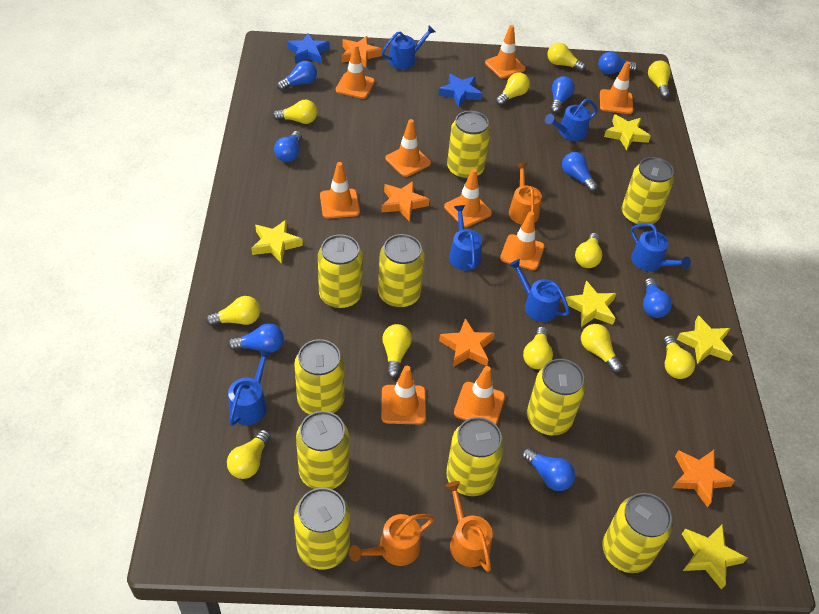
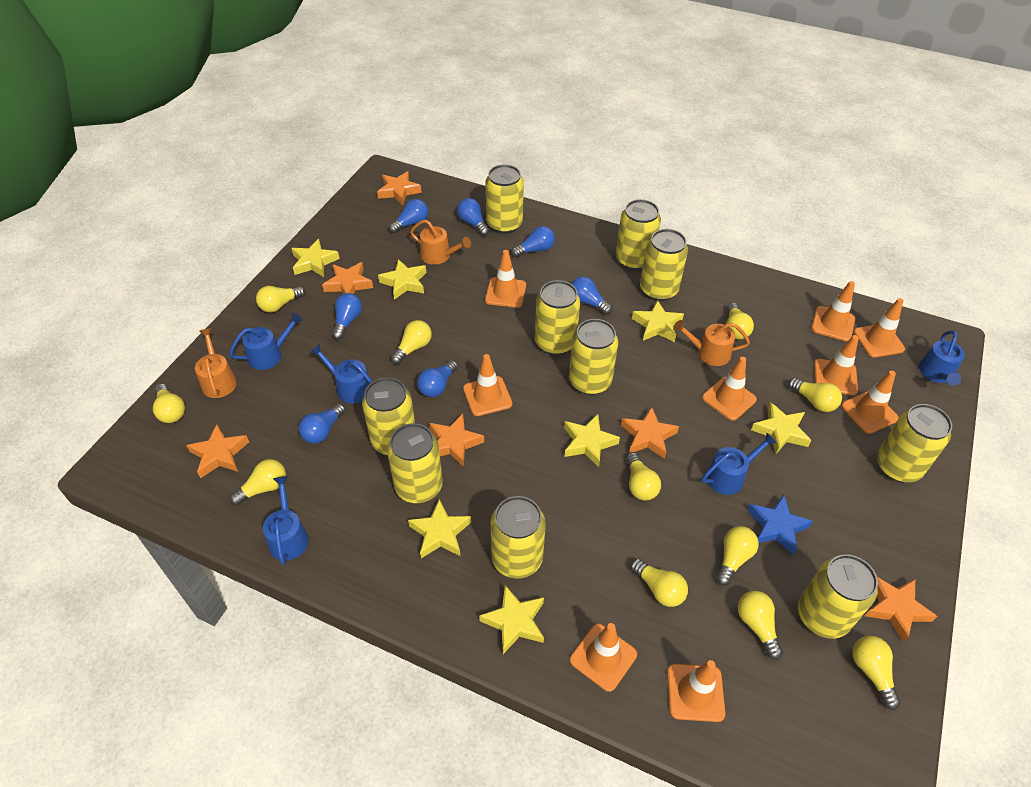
blue light bulb: [228,323,284,353] [274,131,302,162] [277,61,317,91] [522,447,575,491] [550,76,575,113] [562,152,598,192] [598,52,637,74] [643,278,672,318] = 8 -> [298,403,346,444] [332,293,362,340] [389,199,428,233] [417,360,458,397] [457,198,490,236] [511,226,555,257] [571,276,612,315] = 7
blue star: [287,33,329,63] [438,74,482,107] = 2 -> [747,495,813,555] = 1
blue watering can: [228,349,272,426] [382,26,435,69] [449,205,482,271] [509,259,570,322] [545,99,598,141] [631,223,691,271] = 6 -> [229,313,303,370] [263,476,309,565] [310,344,373,404] [702,433,777,495] [919,331,965,386] = 5
orange star: [342,36,382,68] [381,181,429,222] [439,318,495,367] [673,450,735,508] = 4 -> [186,424,249,478] [322,262,373,294] [377,171,422,205] [429,414,484,467] [621,407,679,459] [865,577,938,642] = 6
yellow star: [251,220,303,264] [565,281,616,327] [604,114,651,150] [677,315,733,364] [682,525,747,590] = 5 -> [291,239,340,277] [378,259,426,300] [408,499,471,558] [479,585,544,654] [564,414,620,467] [632,300,684,342] [751,402,811,454] = 7

